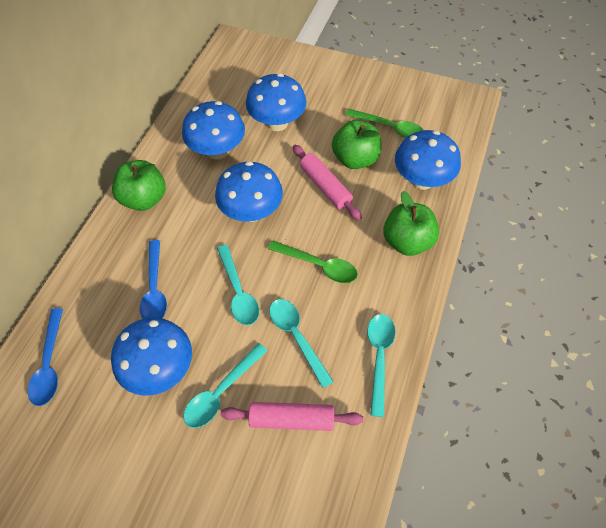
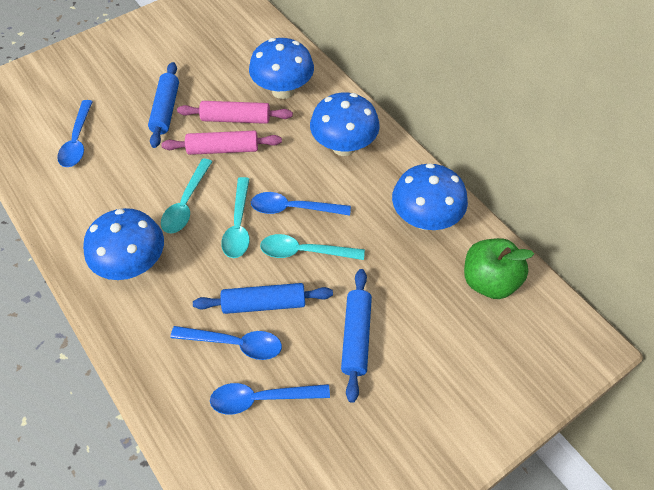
blue mushroom: [111,317,192,396] [182,101,245,160] [215,161,283,222] [246,73,306,131] [395,130,461,190] = 5 -> [83,208,164,280] [249,38,314,99] [310,92,380,156] [392,163,468,230] = 4
blue rolling pin: none = 0 -> [148,62,179,148] [193,283,333,314] [341,269,372,403] = 3
blue spoon: [28,308,63,406] [140,240,167,319] = 2 -> [57,100,93,167] [170,326,282,360] [210,383,330,414] [251,192,351,216] = 4
green apple: [112,160,166,211] [332,120,381,169] [383,191,439,256] = 3 -> [464,238,534,299] = 1
green spoon: [268,241,358,283] [345,109,423,138] = 2 -> none = 0
turquoise spoon: [183,343,267,428] [217,245,259,325] [269,299,334,388] [367,314,396,417] = 4 -> [161,158,213,233] [221,177,250,258] [260,234,365,260] = 3

